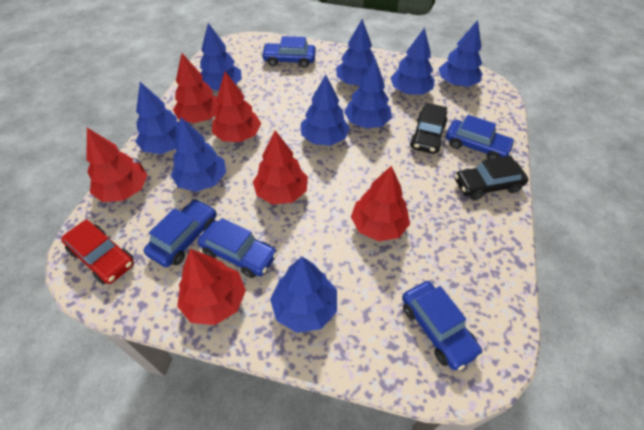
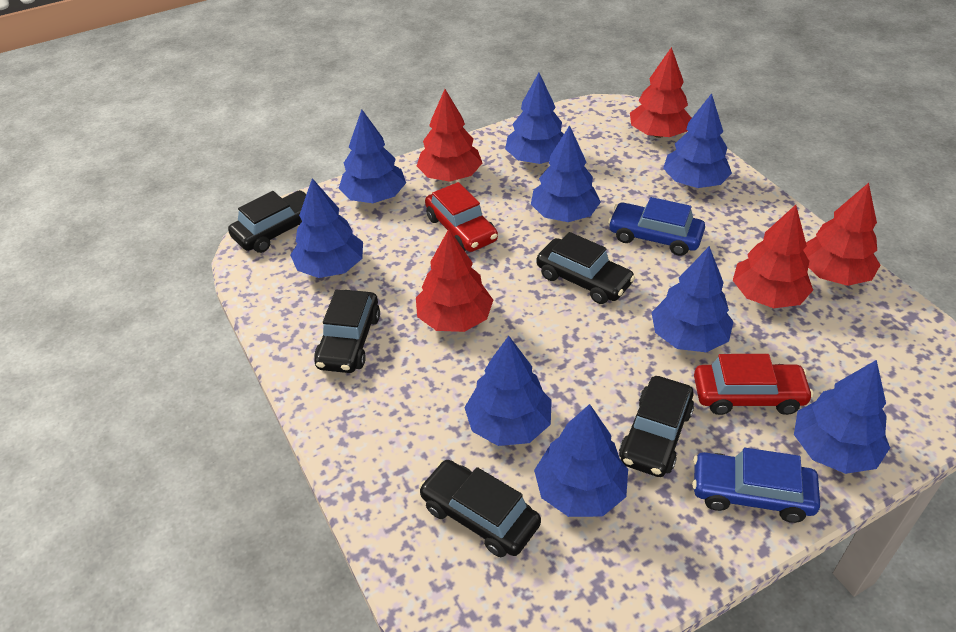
black car: [410,103,448,154] [455,156,528,200] = 2 -> [228,190,307,253] [314,289,380,373] [419,460,541,557] [536,232,635,304] [619,376,694,477] = 5
blue car: [143,199,217,267] [197,218,278,278] [261,36,316,68] [402,281,482,370] [446,115,515,159] = 5 -> [608,197,705,256] [692,448,820,523] = 2
red car: [61,219,134,284] = 1 -> [425,182,498,252] [694,354,814,415] = 2
red tree: [87,128,148,202] [173,53,219,123] [177,249,246,325] [212,72,261,142] [253,130,308,204] [351,165,410,241] = 6 -> [416,229,493,332] [417,89,482,182] [630,47,692,138] [733,205,813,308] [803,183,880,286] = 5

